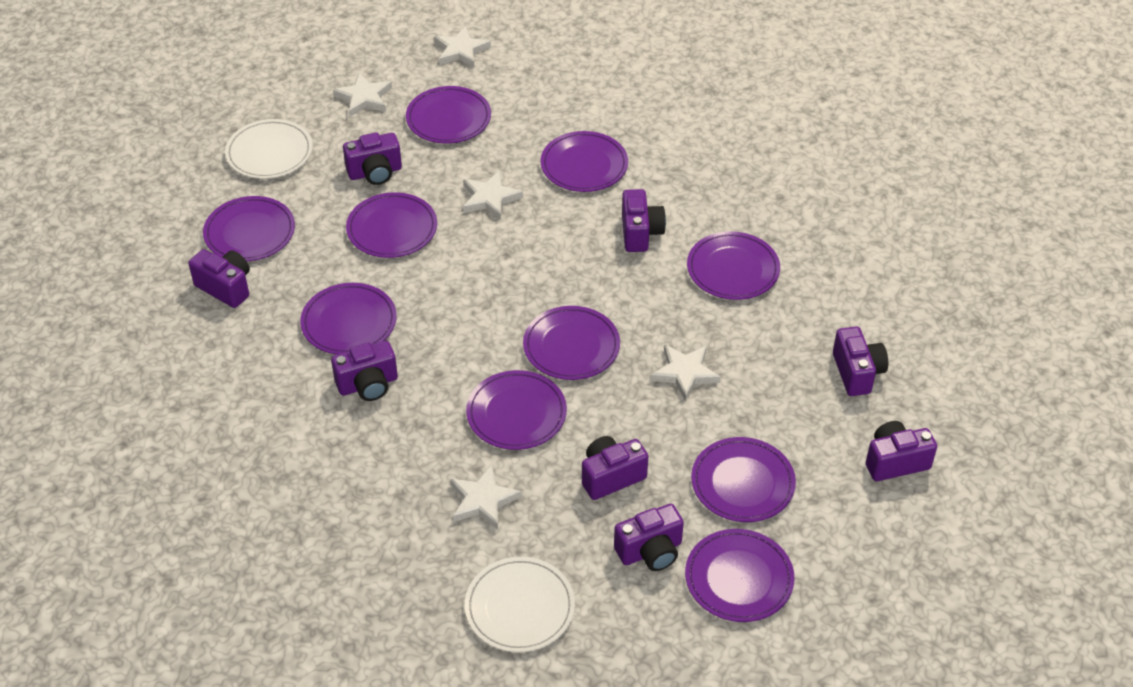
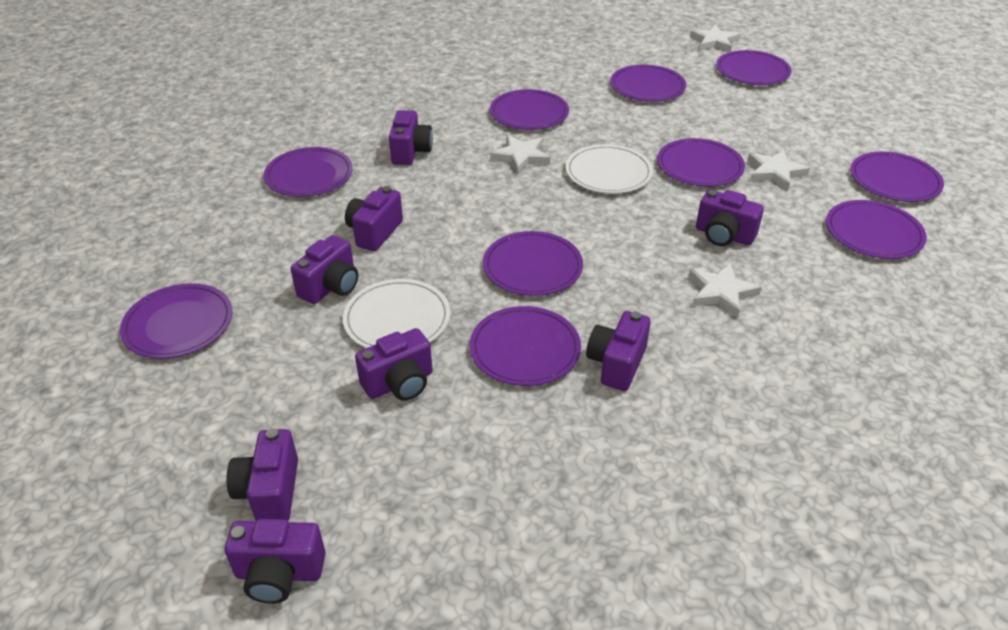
white star: [333,72,392,117] [434,26,491,68] [450,465,522,530] [463,171,523,220] [651,344,721,402] = 5 -> [490,135,550,174] [688,263,762,318] [690,25,740,52] [747,150,810,191] = 4

